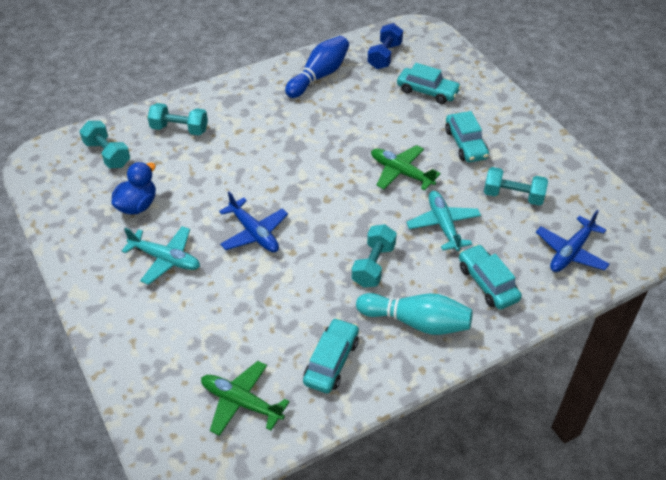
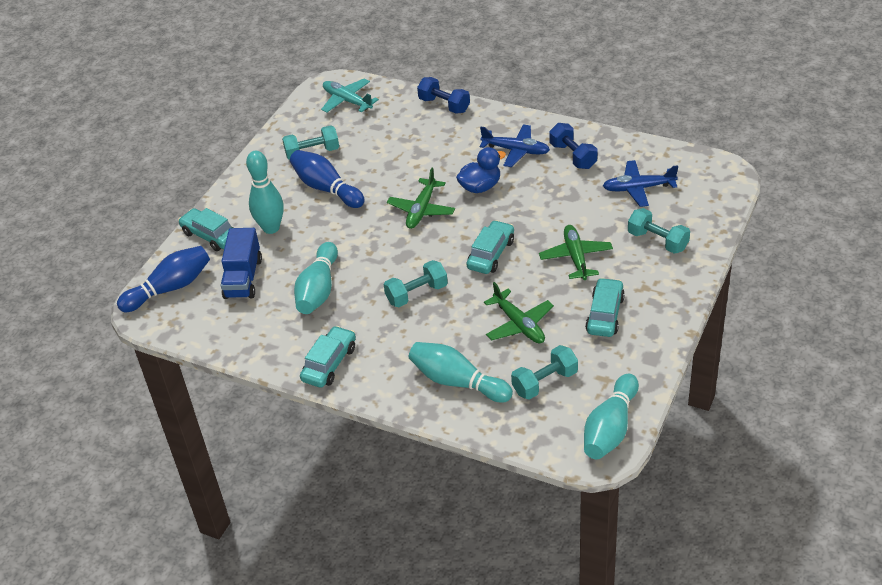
blue bowling pin: [285,36,349,98] = 1 -> [117,246,210,312] [290,150,365,208] = 2
blue dumbbell: [367,23,403,69] = 1 -> [417,77,470,114] [549,123,597,169] = 2
blue truck: none = 0 -> [221,228,262,299] = 1
green plane: [201,361,290,436] [371,145,441,190] = 2 -> [387,168,455,229] [484,282,554,343] [539,225,613,280] = 3
turquoise bowling pin: [356,293,473,335] = 1 -> [246,151,284,234] [294,242,338,314] [409,342,513,403] [584,374,639,459] = 4
turquoise plane: [122,226,200,285] [406,191,481,251] = 2 -> [321,78,379,113] = 1

